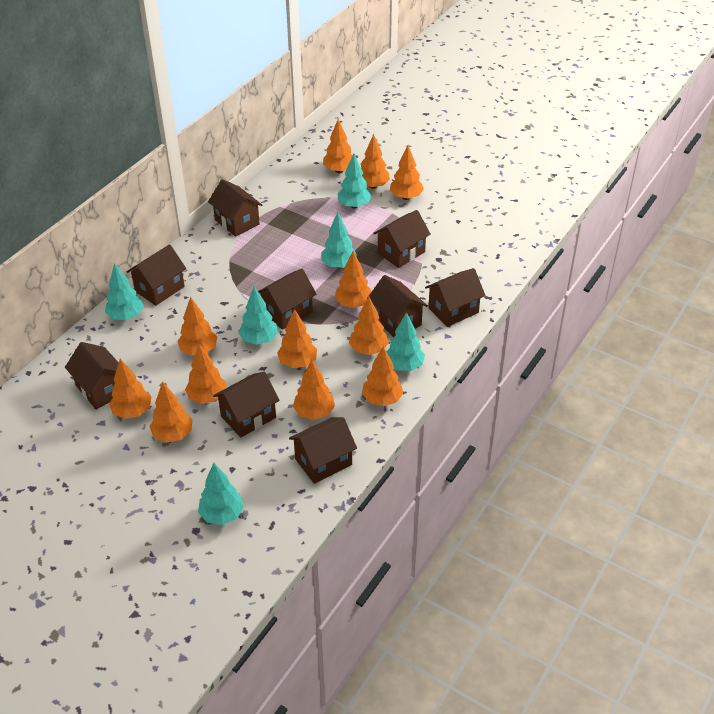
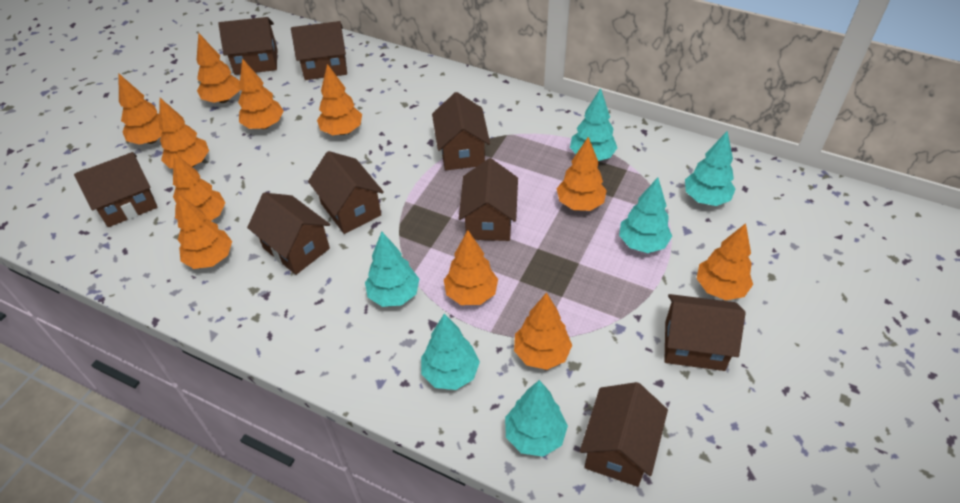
orange tree: [109,359,151,419] [150,382,193,442] [177,297,217,355] [185,344,226,404] [277,309,317,368] [293,359,335,420] [323,119,352,173] [335,251,371,308] [349,297,389,355] [361,134,390,189] [362,346,403,406] [390,145,424,200] = 12 -> [118,73,162,145] [159,98,209,169] [173,153,225,221] [177,195,232,269] [196,33,240,103] [238,58,283,129] [317,64,362,135] [444,230,498,305] [514,292,572,370] [557,137,607,211] [697,223,753,300] = 11

